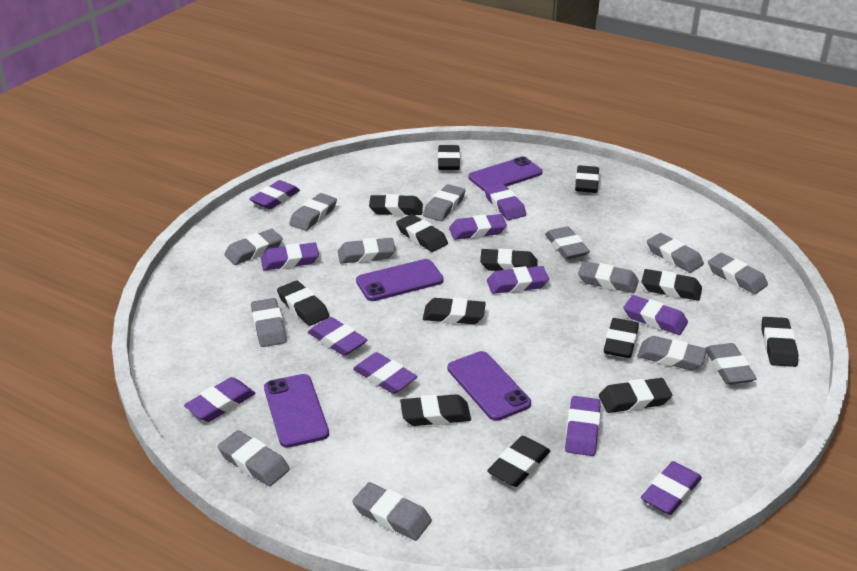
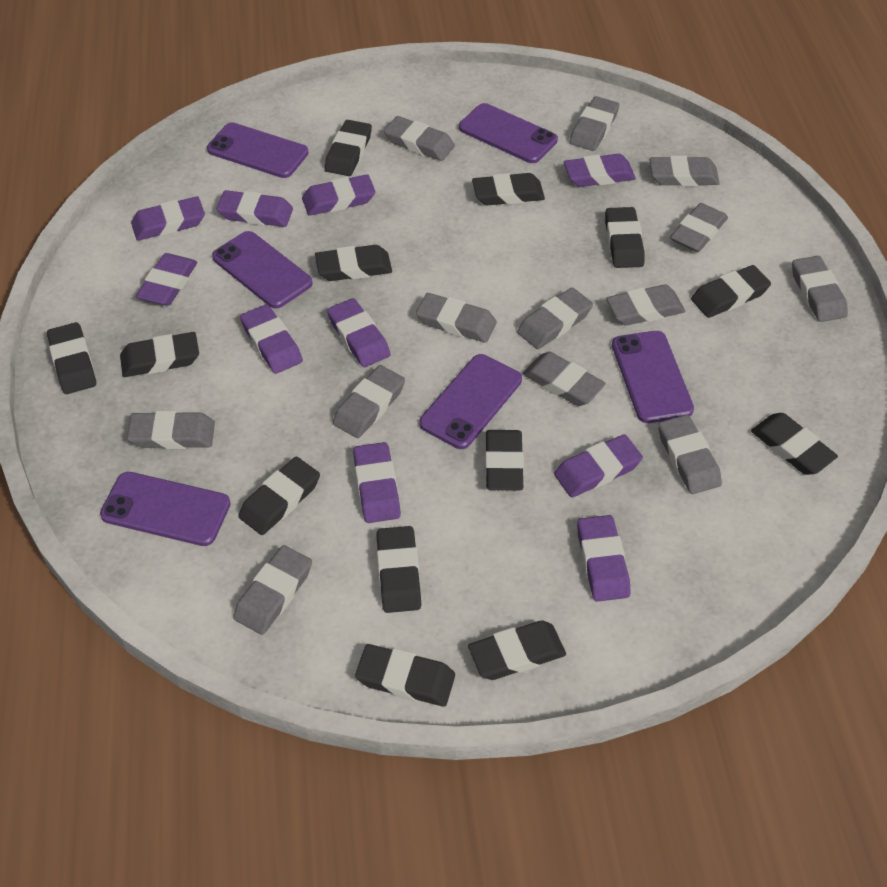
purple eraser: [184,377,255,422] [249,180,300,209] [261,242,319,270] [308,317,367,356] [353,352,417,394] [449,214,507,240] [484,183,526,220] [487,266,549,294] [565,396,601,456] [623,295,688,335] [641,461,702,515] = 11 -> [131,196,205,241] [136,253,197,306] [216,190,293,227] [240,304,303,374] [302,174,375,216] [327,298,391,367] [353,442,401,523] [554,434,643,498] [564,154,636,187] [577,515,631,602] = 10
purple phone: [264,374,329,448] [356,259,444,301] [448,351,531,421] [469,157,542,191] = 4 -> [100,472,231,546] [207,122,309,178] [212,231,313,308] [419,354,522,449] [459,103,558,163] [612,331,694,423] = 6

